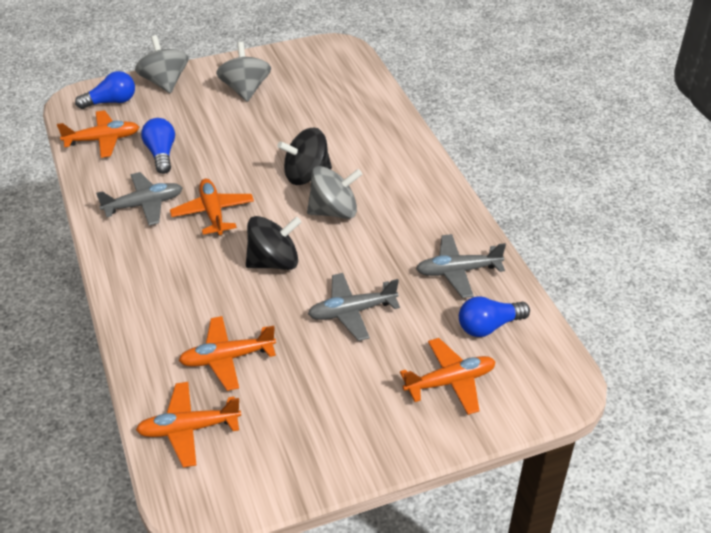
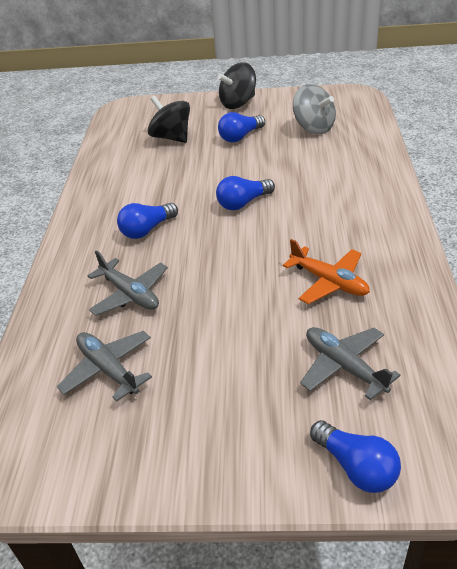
blue light bulb: [75,71,135,109] [141,118,175,174] [459,296,530,337] = 3 -> [117,203,178,239] [216,176,275,210] [218,112,265,142] [310,420,401,493] = 4
grey spinning top: [135,35,189,94] [216,42,271,102] [307,166,362,219] = 3 -> [293,84,336,134] = 1
orange plane: [57,110,139,158] [136,382,241,468] [170,179,254,235] [178,316,276,391] [400,338,496,415] = 5 -> [283,239,370,304] = 1

